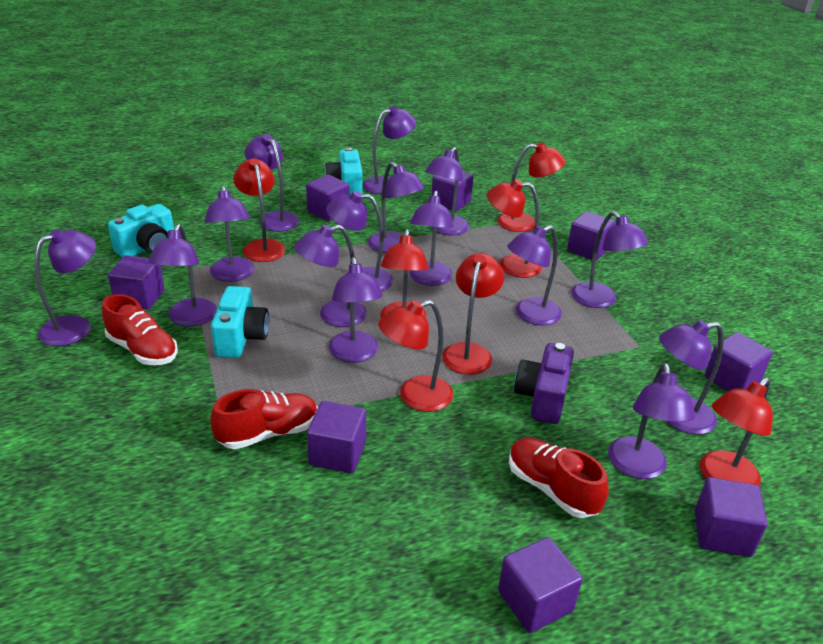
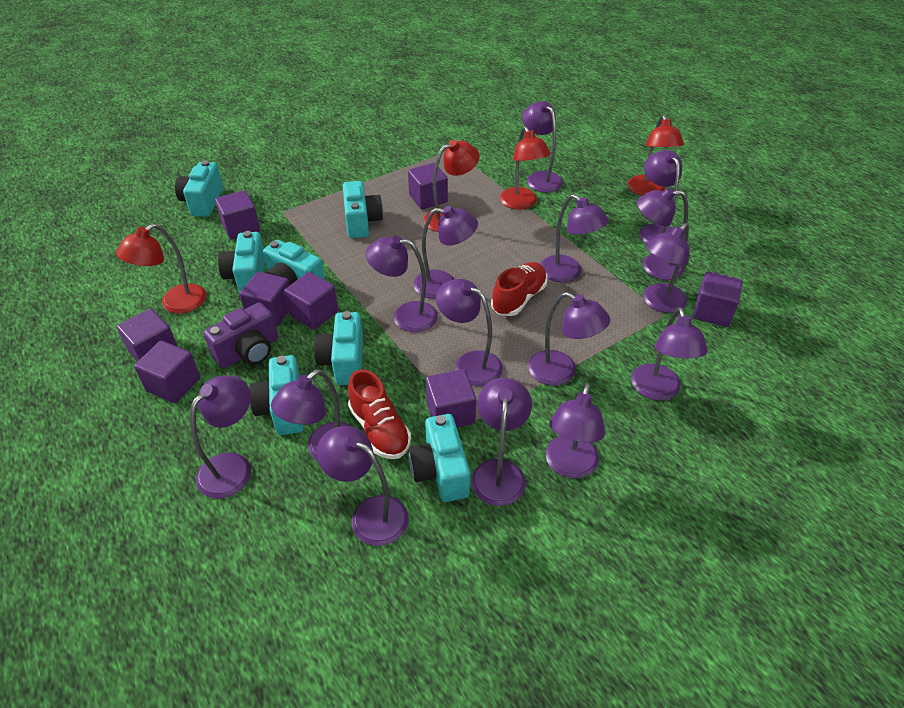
red lamp: [233,158,286,262] [378,300,453,412] [380,229,429,319] [442,253,504,375] [487,179,542,278] [497,143,566,232] [700,377,773,486] = 7 -> [116,224,206,314] [423,140,479,232] [500,126,551,210] [628,114,684,196] = 4
red shoe: [102,294,178,365] [210,389,318,449] [509,438,609,518] = 3 -> [348,369,411,459] [491,262,547,316] = 2
turquoise camera: [108,204,174,258] [211,286,269,358] [325,147,363,194] = 3 -> [175,160,223,217] [218,231,265,293] [249,355,304,435] [263,240,325,285] [314,311,363,385] [343,181,383,238] [408,414,470,502] = 7

